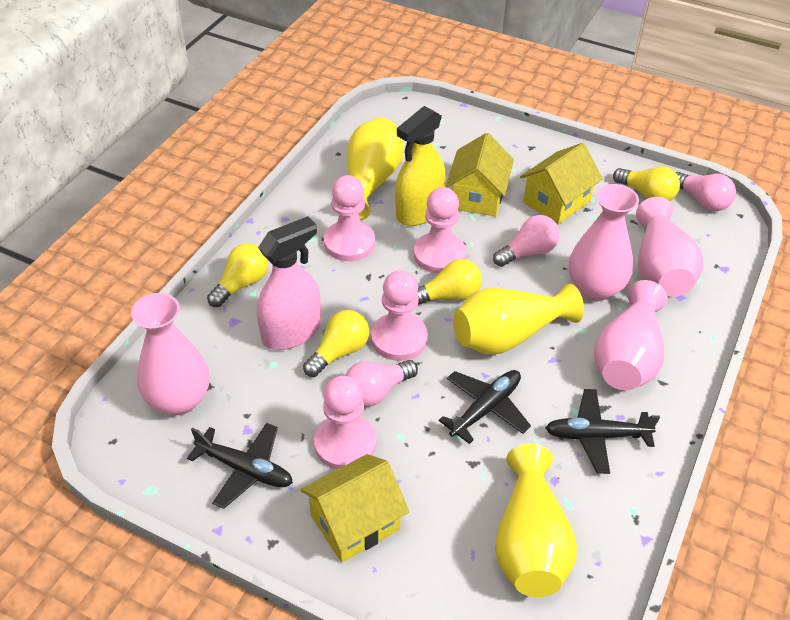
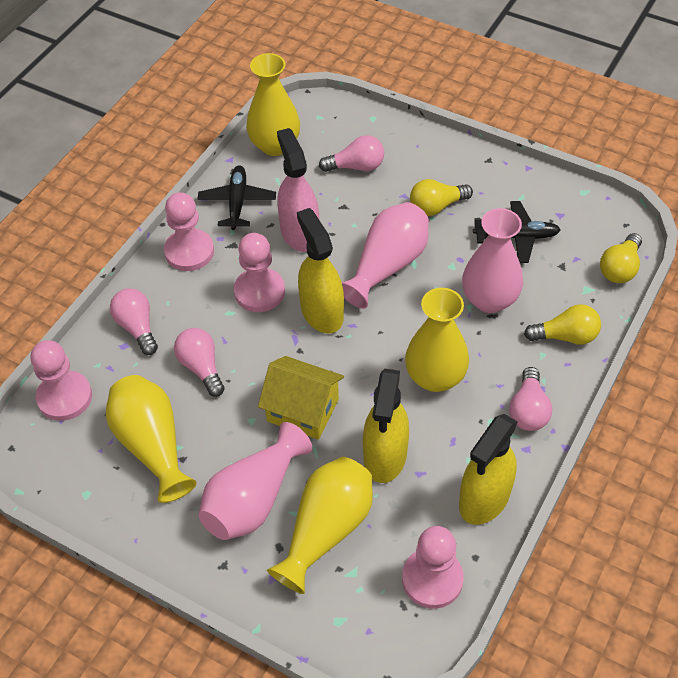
black plane: [187,423,293,509] [439,370,531,444] [546,389,660,474] = 3 -> [198,165,276,230] [473,201,561,263] = 2
pink light bulb: [345,360,418,407] [493,215,560,267] [675,172,736,211] = 3 -> [110,288,158,355] [174,328,225,397] [319,135,384,172] [509,367,552,431] = 4
pink vase: [131,293,209,415] [569,184,639,301] [594,280,668,390] [636,197,703,297] = 4 -> [199,422,312,540] [342,202,429,309] [462,208,523,313] = 3
yellow house: [300,454,409,562] [446,133,514,216] [520,143,603,225] = 3 -> [258,356,344,440] = 1
yellow light bulb: [207,243,268,307] [303,310,369,377] [417,259,482,304] [613,166,680,201] = 4 -> [410,179,473,216] [524,304,601,345] [600,233,642,283] = 3
yellow spray bottle: [395,106,446,226] = 1 -> [297,208,344,333] [363,369,409,483] [459,414,518,525] = 3
yellow vase: [348,118,404,220] [453,284,584,355] [495,444,577,597] = 3 -> [106,375,197,503] [246,53,300,156] [267,457,373,594] [405,288,469,392] = 4

